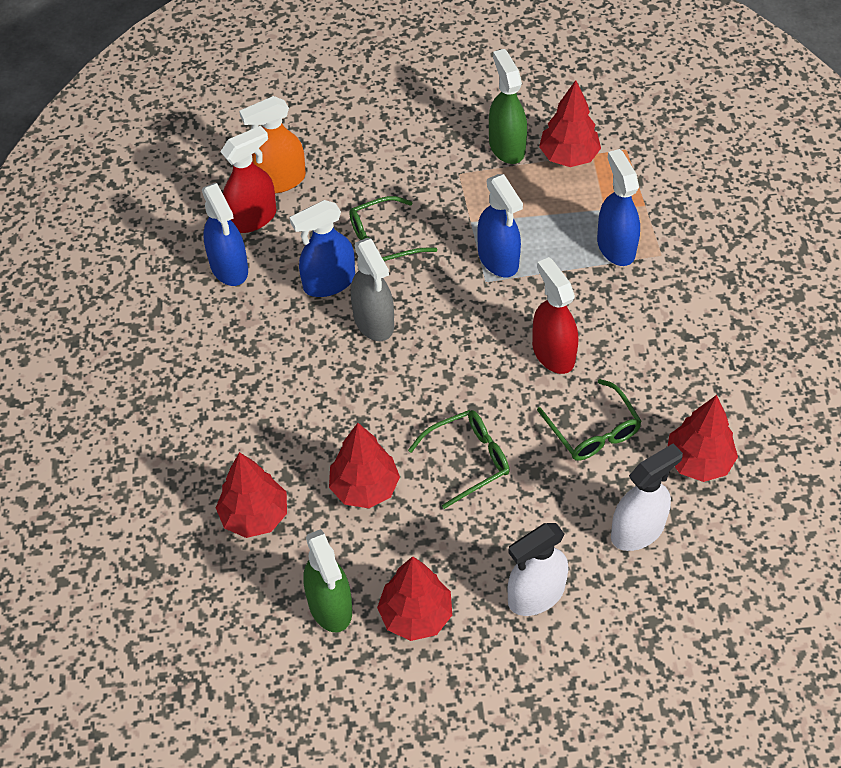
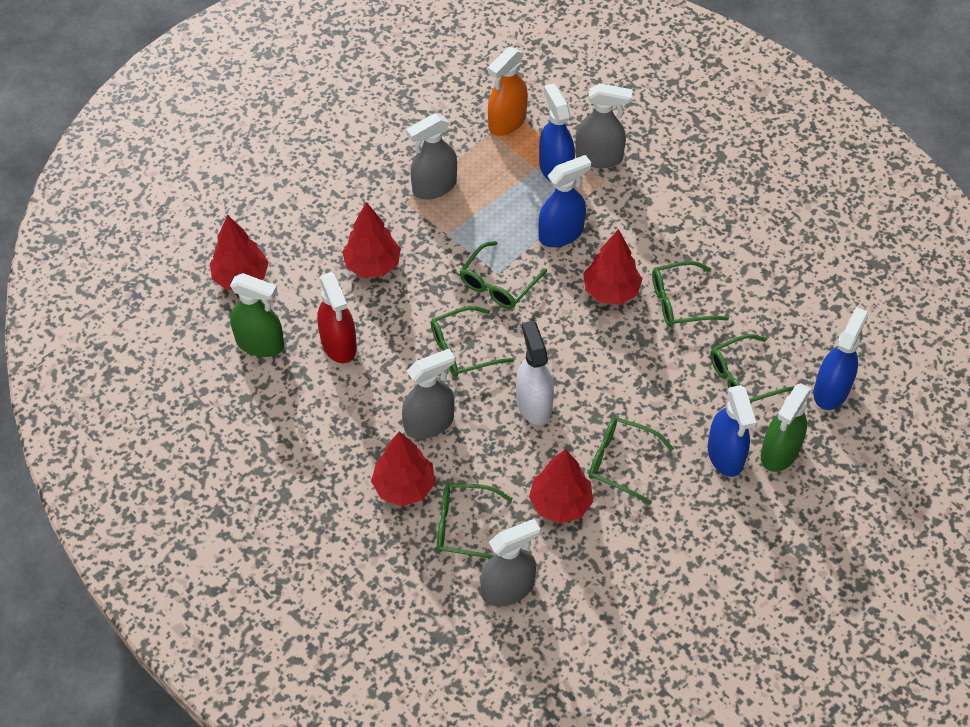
green glasses: [349,196,437,261] [408,410,510,509] [537,379,642,461] = 3 -> [431,306,514,377] [437,483,512,559] [459,241,547,309] [589,417,674,504] [652,261,729,327] [710,334,795,402] = 6
grey spray bottle: [351,238,394,341] = 1 -> [402,349,455,439] [406,113,457,200] [480,519,540,607] [575,83,633,168] = 4
red spray bottle: [220,126,276,233] [532,257,578,374] = 2 -> [317,272,357,363] = 1
white spray bottle: [507,523,568,616] [611,443,683,551] = 2 -> [516,320,554,425] = 1

